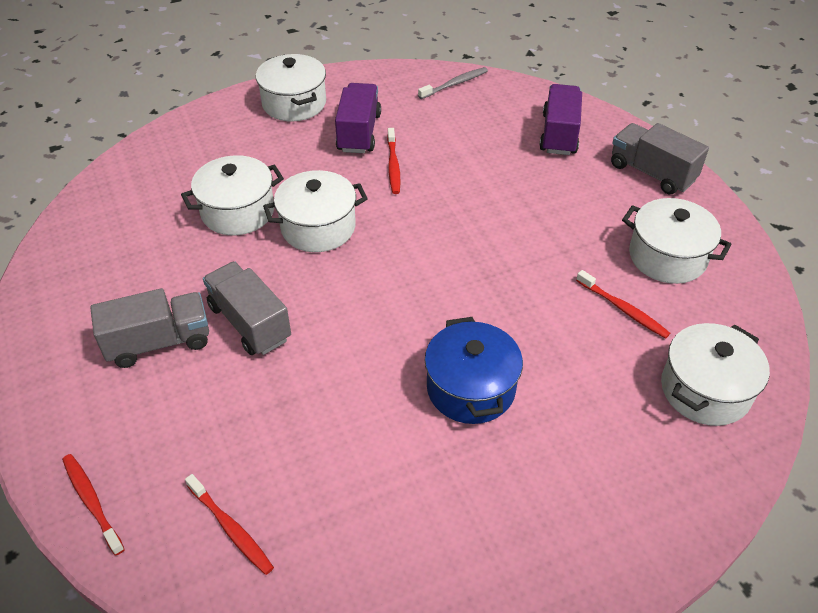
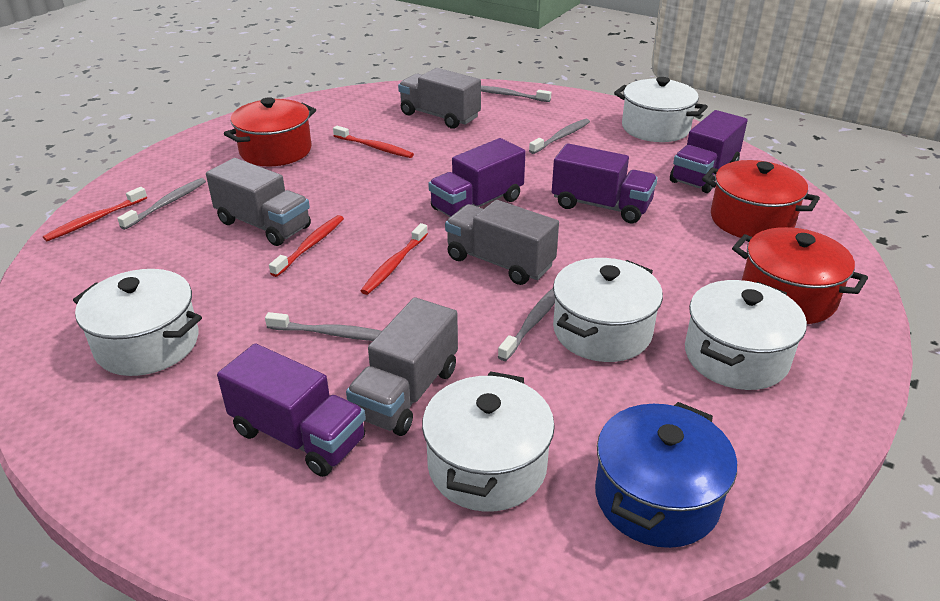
grey toothbrush: [418,67,488,99] = 1 -> [117,178,206,230] [265,312,382,341] [481,86,551,102] [498,288,555,361] [529,119,590,154] = 5
grey truck: [90,288,209,368] [203,262,291,355] [611,123,709,194] = 3 -> [206,158,311,246] [346,297,458,436] [398,68,481,129] [445,200,559,285] = 4
purple truck: [335,83,381,153] [539,84,582,155] = 2 -> [217,343,366,477] [428,138,526,217] [552,143,658,223] [670,110,748,193] = 4
red pot: none = 0 -> [224,97,316,166] [702,160,820,238] [732,227,868,324] = 3

